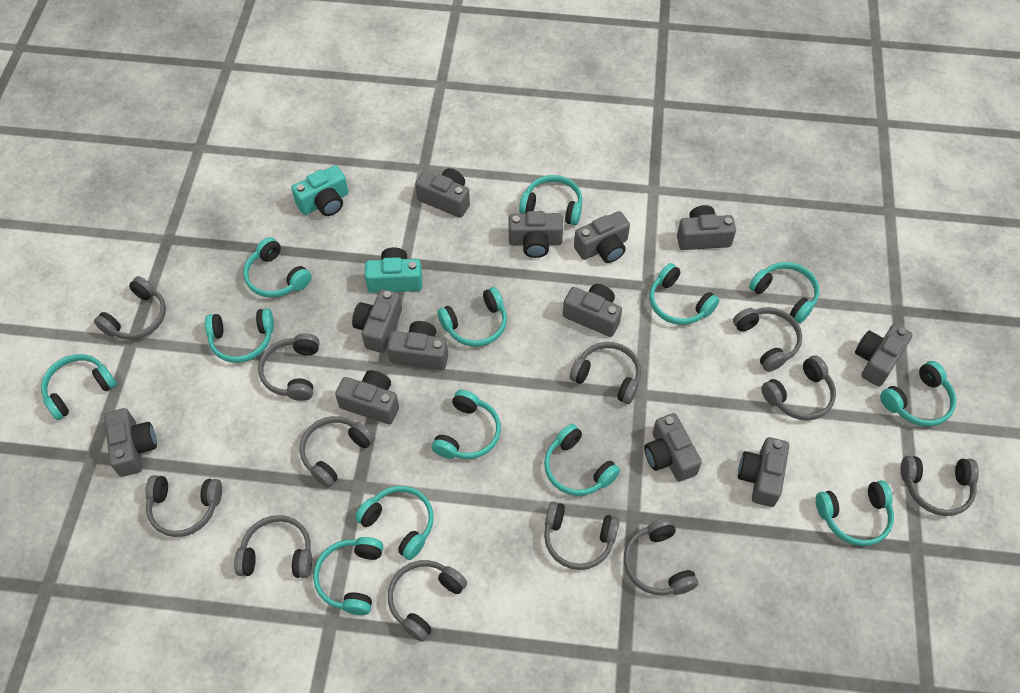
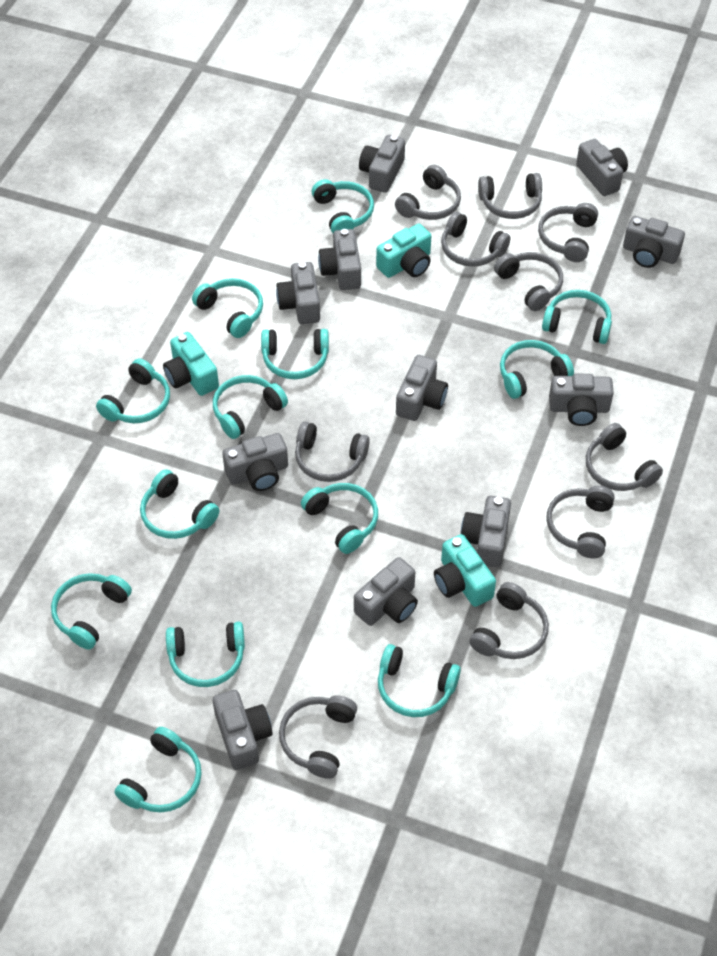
grey camera: [104,408,157,477] [335,370,399,424] [352,289,402,353] [387,321,448,370] [415,168,470,218] [509,211,563,258] [563,284,622,337] [574,211,630,263] [644,413,702,482] [677,205,736,250] [738,437,789,507] [855,324,913,387] = 12 -> [213,690,273,770] [222,433,288,491] [276,262,320,324] [318,229,361,290] [354,557,418,626] [359,135,405,193] [396,355,448,421] [461,496,511,567] [549,374,614,426] [576,139,628,196] [623,216,685,268] = 11
grey headphones: [94,276,166,340] [145,475,222,537] [234,515,312,578] [258,333,319,401] [300,416,375,488] [388,560,467,642] [544,502,620,570] [570,342,641,404] [624,518,698,595] [733,307,802,372] [761,356,836,420] [901,456,979,516] = 12 -> [279,695,357,779] [295,422,370,482] [395,165,461,220] [441,212,511,267] [469,582,549,659] [478,173,542,219] [494,252,563,311] [538,203,598,262] [546,486,615,558] [586,423,663,491] = 10
turquoise camera: [291,165,349,216] [365,247,422,293] = 2 -> [163,332,219,396] [376,224,431,278] [434,534,496,607] = 3

